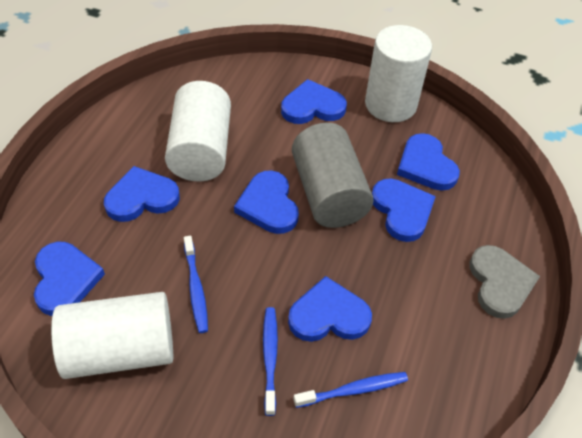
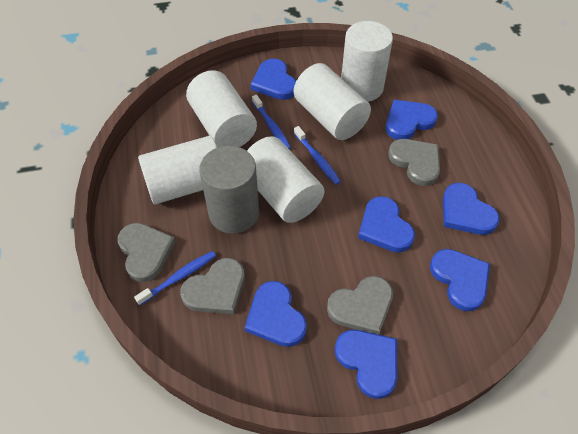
grey heart: [469,245,540,319] = 1 -> [117,223,176,282] [180,258,245,314] [327,276,393,335] [388,139,440,186] = 4
white cylinder: [51,292,173,379] [165,81,231,182] [365,25,432,122] = 3 -> [138,136,217,204] [186,70,257,147] [247,136,325,223] [294,63,371,140] [341,21,393,102] = 5

